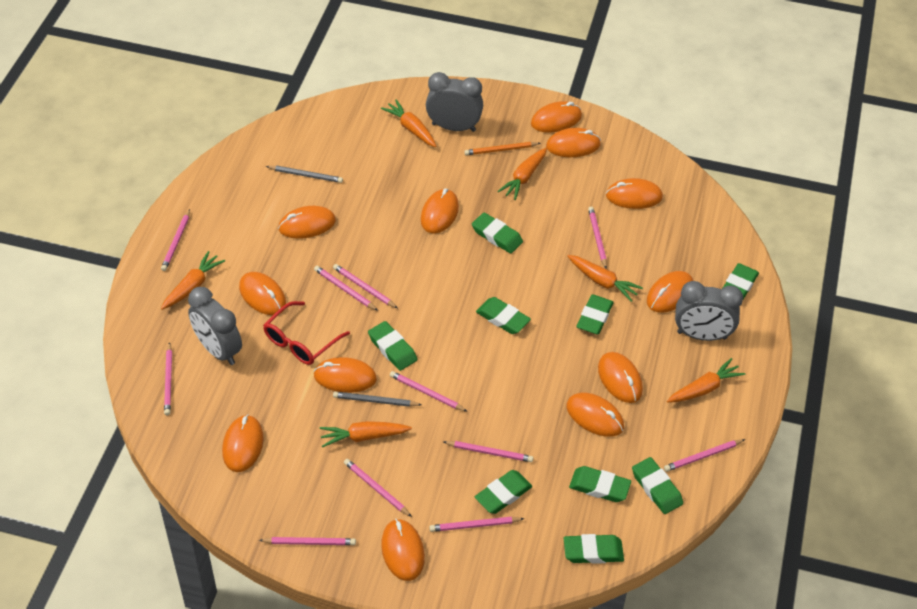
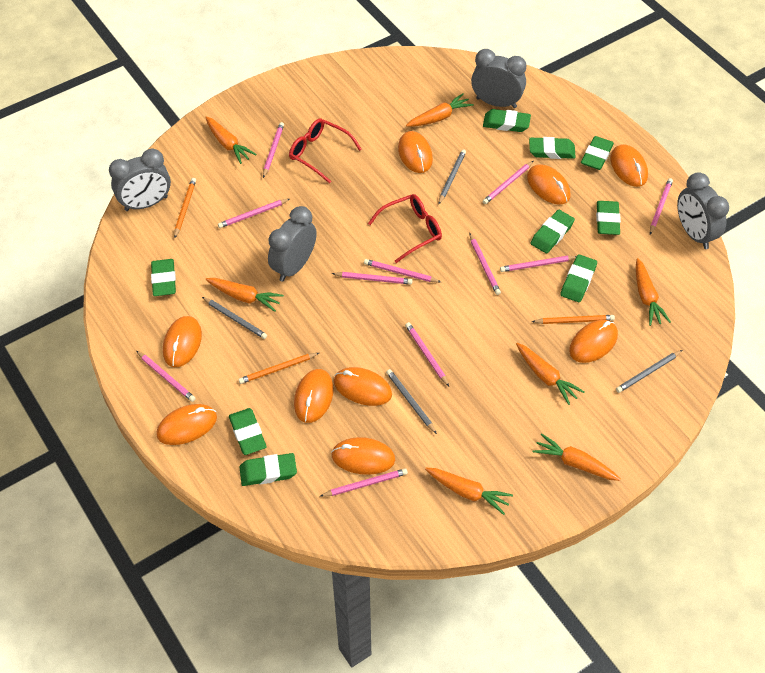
grey clock: [188,287,242,365] [426,72,483,132] [675,281,743,341] = 3 -> [109,149,171,211] [268,206,317,282] [471,49,526,108] [677,172,729,249] = 4
grey pencil: [266,166,343,183] [333,392,422,407] = 2 -> [202,297,267,339] [386,369,437,434] [439,149,466,204] [616,350,682,393] = 4
orange carrot: [161,251,225,310] [320,421,412,448] [381,99,436,147] [497,148,547,200] [568,255,643,302] [667,358,745,403] = 6 -> [205,116,256,164] [206,278,284,312] [406,93,474,127] [425,468,513,515] [516,343,584,405] [532,433,620,481] [636,258,671,326] = 7
orange mouse: [222,414,264,472] [239,272,286,315] [278,206,336,239] [313,357,377,393] [381,519,425,581] [421,188,459,234] [531,101,582,133] [546,128,601,157] [566,393,624,437] [598,352,643,403] [606,178,663,209] [647,271,693,313] = 12 -> [156,404,217,445] [163,316,202,367] [294,369,333,423] [331,437,395,475] [334,367,392,406] [398,131,433,173] [527,164,571,204] [569,320,618,363] [610,144,648,187] = 9
orange pencil: [464,142,541,155] = 1 -> [174,178,196,238] [239,353,319,384] [532,315,615,324] = 3
red glasses: [263,301,350,365] = 1 -> [289,118,362,184] [368,194,442,263] = 2

